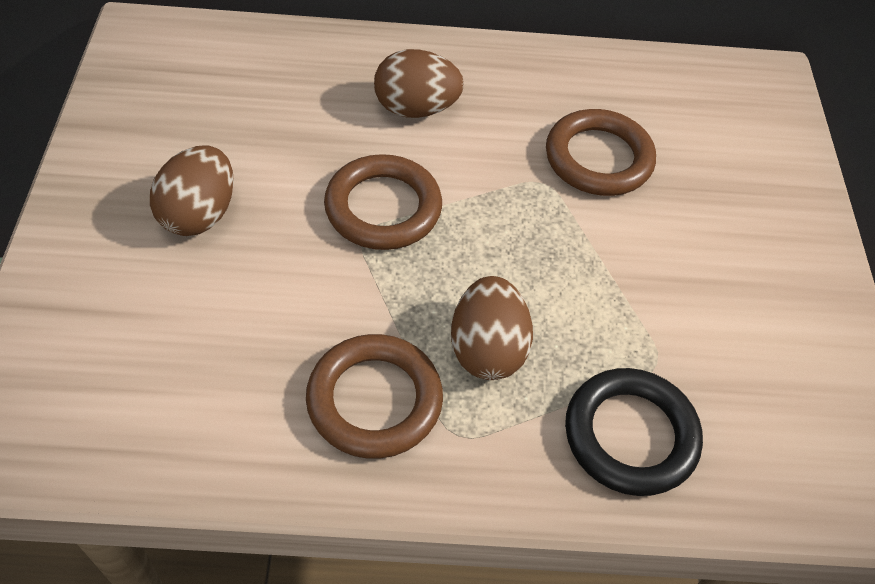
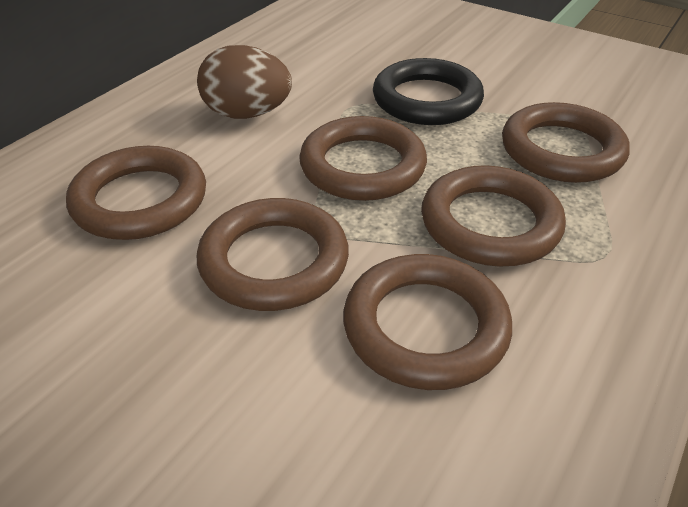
brown egg: [150,145,234,236] [374,49,464,118] [451,276,533,380] = 3 -> [197,45,292,119] = 1
brown ring: [306,334,443,459] [324,154,442,250] [546,109,656,196] = 3 -> [66,146,206,240] [197,198,349,311] [299,116,427,201] [343,254,512,390] [421,165,566,267] [502,102,630,183] = 6

